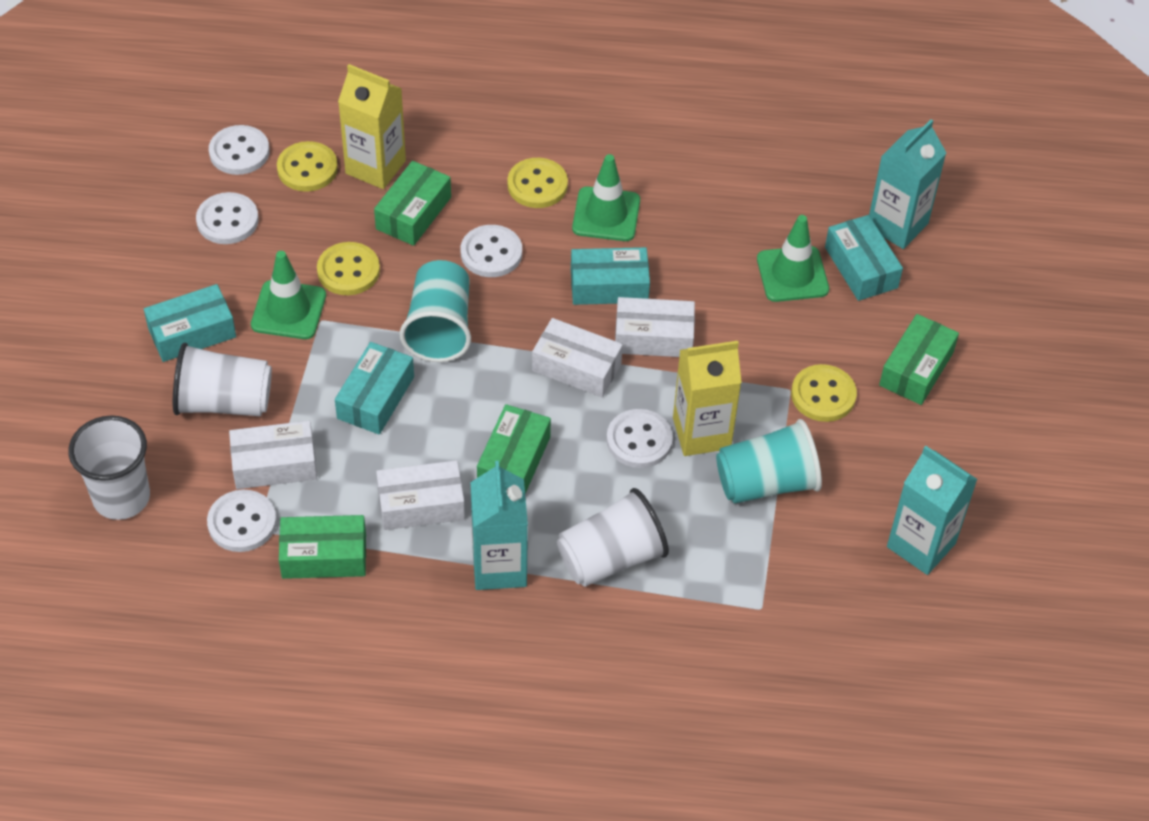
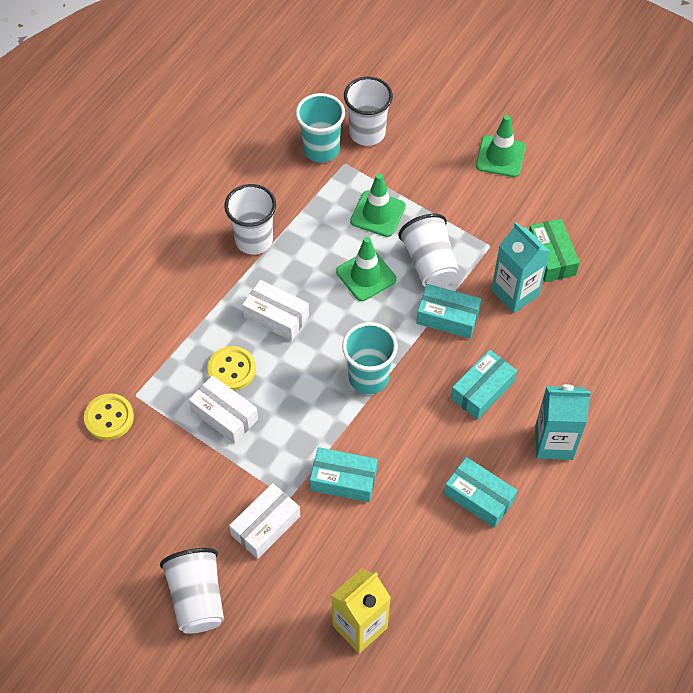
green box: [279,515,366,579] [374,161,451,246] [477,404,551,494] [879,314,959,405] = 4 -> [529,219,580,282] = 1
turquoise carton: [470,461,528,590] [869,119,946,249] [887,446,978,575] = 3 -> [491,222,550,313] [535,384,591,460] = 2
white box: [229,421,317,489] [376,460,465,530] [532,318,623,398] [615,297,695,357] = 4 -> [189,375,258,444] [229,483,300,559] [242,280,309,341] = 3
white button: [196,192,259,244] [207,490,277,552] [209,125,270,175] [461,225,522,277] [607,409,673,468] = 5 -> none = 0
white cup: [69,415,150,520] [173,343,272,416] [557,488,669,587] = 3 -> [160,548,224,634] [224,184,276,254] [344,77,393,146] [398,214,460,287] = 4
yellow button: [277,141,338,192] [317,242,380,295] [507,158,568,208] [791,364,857,422] = 4 -> [84,393,134,440] [207,346,256,391] = 2
yellow carton: [338,64,406,189] [673,341,742,456] = 2 -> [331,568,391,654] = 1

